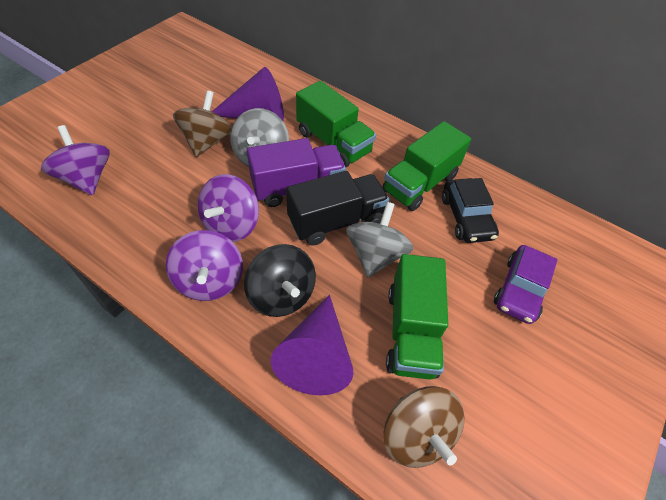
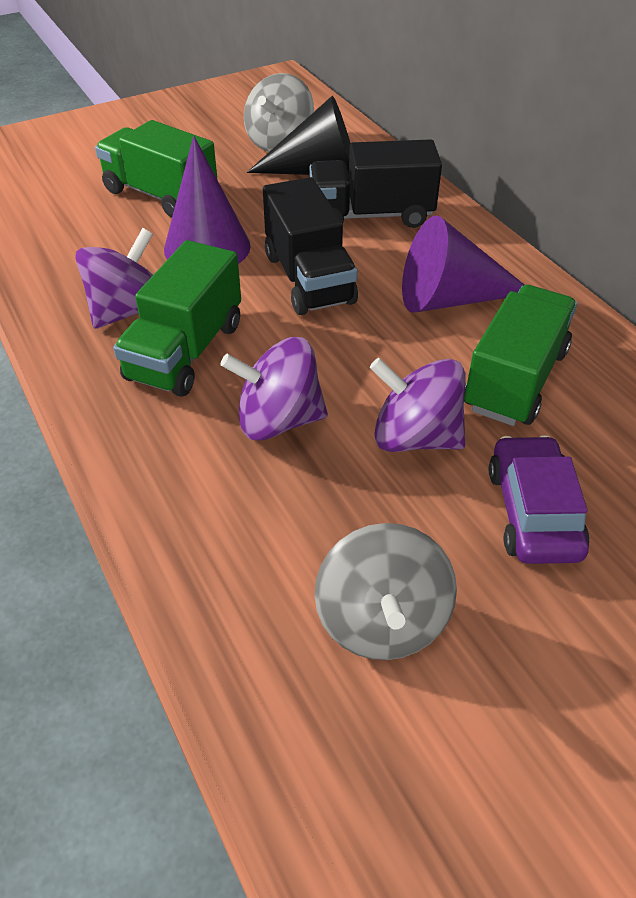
black car: [442,178,499,243] = 1 -> none = 0
black cone: none = 0 -> [247,96,351,176] = 1
black spinning top: [244,244,316,317] = 1 -> none = 0
black truck: [286,171,389,246] = 1 -> [263,177,358,315] [309,139,442,228] = 2
brown spinning top: [173,90,232,157] [384,386,464,468] = 2 -> none = 0
purple truck: [247,138,346,207] = 1 -> none = 0

